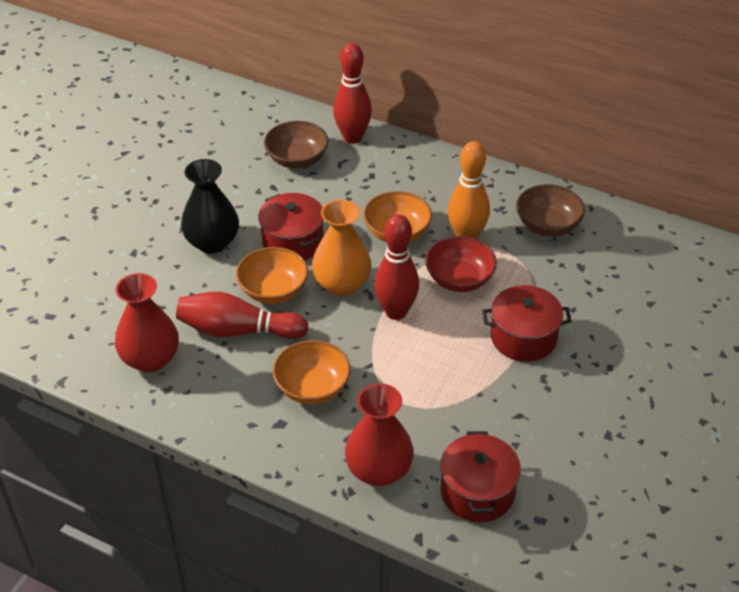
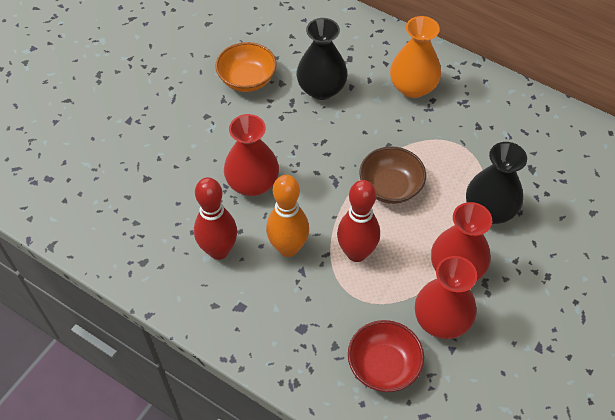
black vase: [181,159,239,254] = 1 -> [297,18,348,100] [466,142,527,224] = 2
brown bowl: [264,121,329,168] [516,184,585,237] = 2 -> [359,146,426,204] = 1
orange bowl: [236,247,308,304] [273,340,351,405] [363,191,432,242] = 3 -> [215,42,276,92] = 1
red bowling pin: [176,292,309,339] [333,43,372,144] [374,214,419,320] = 3 -> [194,177,237,260] [337,180,380,262] = 2
red pot: [258,193,324,260] [440,431,521,522] [482,285,572,362] = 3 -> none = 0
red vase: [115,273,179,373] [345,383,414,486] = 2 -> [224,114,279,196] [415,256,477,339] [431,202,492,281] = 3

